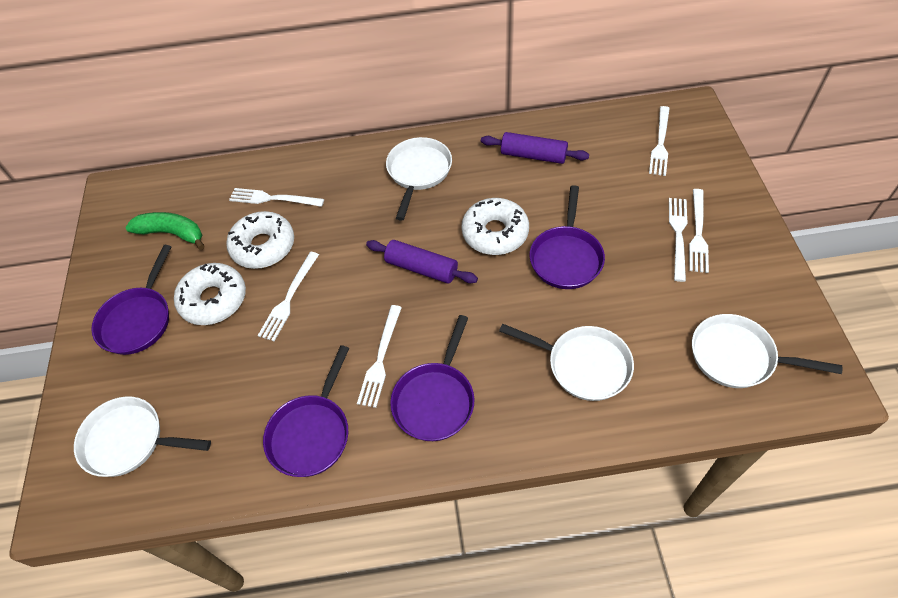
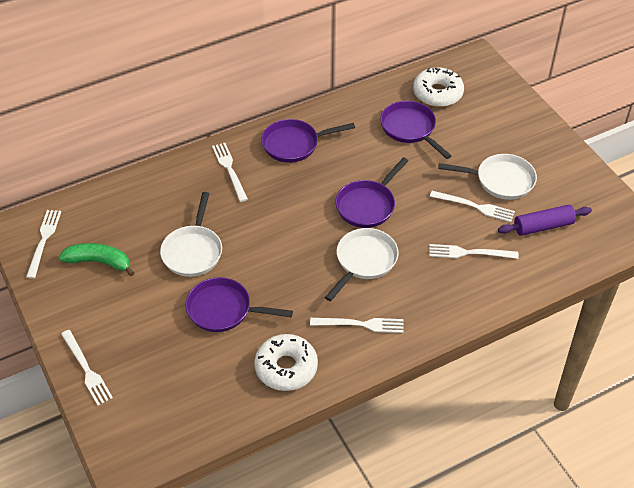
purple rolling pin: [366,240,478,284] [481,132,589,164] = 2 -> [498,205,592,236] = 1
white donut: [174,263,246,325] [226,211,294,269] [461,198,529,255] = 3 -> [254,334,318,391] [413,67,464,107] = 2
white pan: [74,396,211,477] [386,137,452,221] [499,324,634,401] [692,314,842,388] = 4 -> [160,192,222,277] [325,228,399,301] [438,154,537,200] = 3

